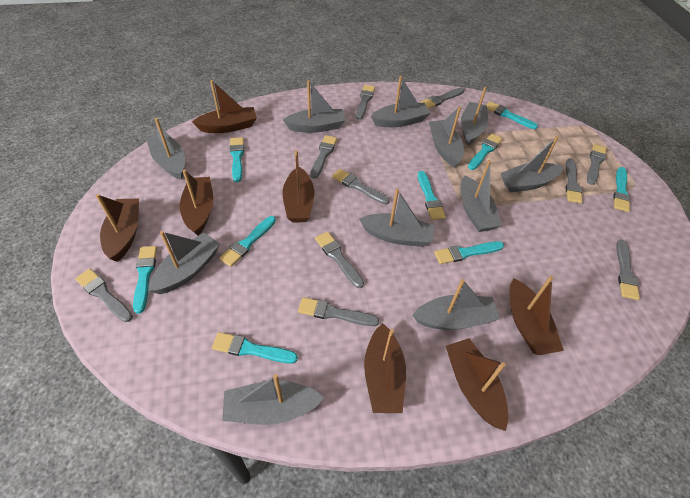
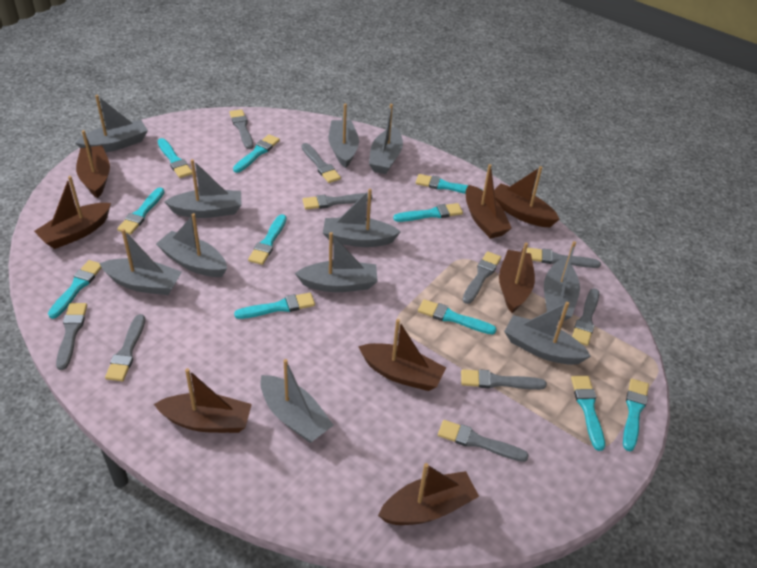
brown boat: [96,194,139,262] [180,169,213,236] [192,80,257,133] [282,150,314,223] [364,323,406,413] [446,338,509,431] [509,276,564,355] = 7 -> [34,176,111,249] [76,130,110,198] [154,368,252,433] [358,319,446,391] [378,463,479,525] [466,164,512,239] [494,166,560,227] [499,242,535,313] = 8
turquoise brush: [133,246,157,314] [212,332,298,363] [219,216,276,267] [230,137,244,182] [418,171,446,220] [434,241,504,264] [468,134,502,170] [486,101,538,129] [613,167,631,212] = 9 -> [48,260,101,319] [117,187,164,235] [158,138,192,178] [233,134,280,173] [234,292,315,319] [248,214,286,265] [393,203,463,222] [416,174,482,194] [418,299,497,335] [571,376,605,451] [623,379,649,451] = 11

